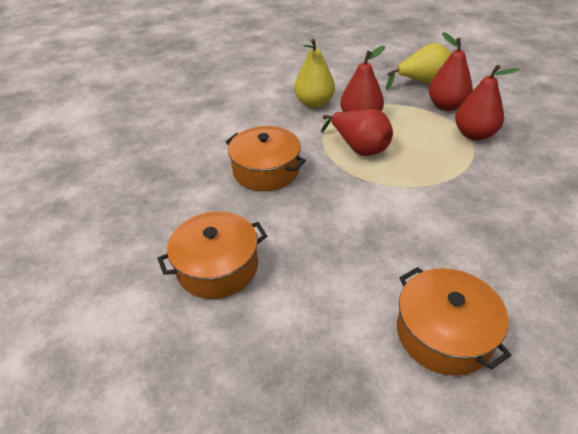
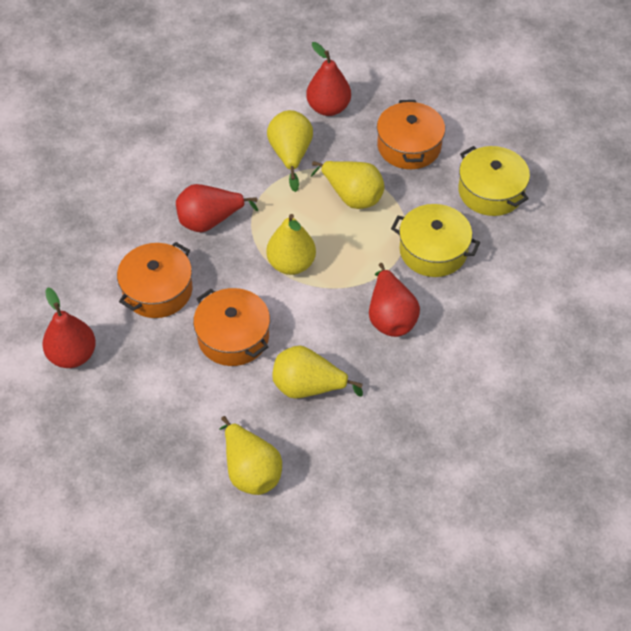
yellow pear: [294,38,335,108] [386,43,451,90] = 2 -> [220,416,282,495] [266,214,316,275] [267,110,313,192] [272,345,363,398] [310,161,384,209] = 5
yellow pot: none = 0 -> [391,204,480,277] [458,146,530,216] = 2

